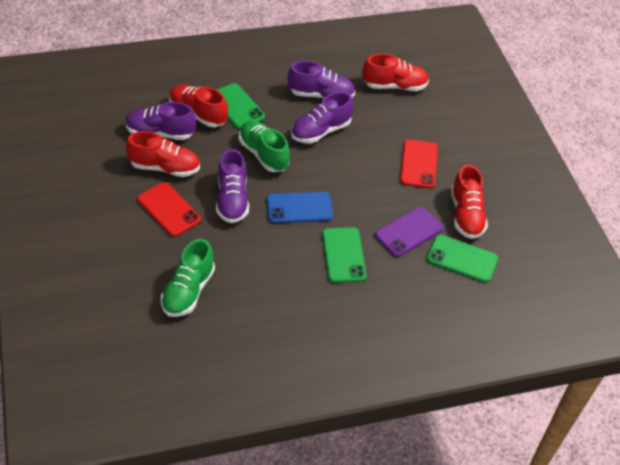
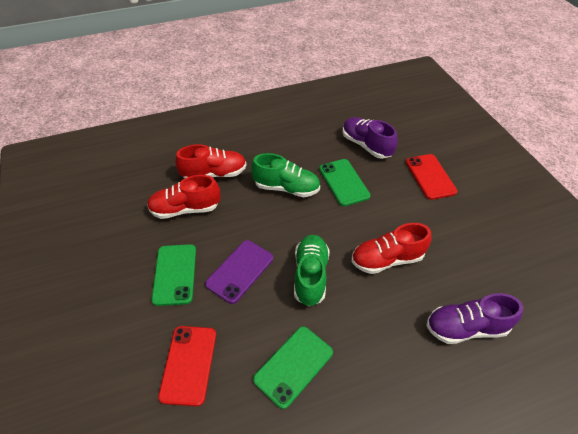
blue phone: [267,192,333,223] = 1 -> none = 0
purple shoe: [125,102,196,140] [216,149,249,223] [288,61,355,99] [291,92,354,144] = 4 -> [342,117,397,159] [426,293,523,344] = 2
red shoe: [126,131,200,177] [169,84,228,127] [362,53,429,91] [451,165,488,239] = 4 -> [147,175,221,219] [175,144,247,179] [352,223,432,274] = 3

